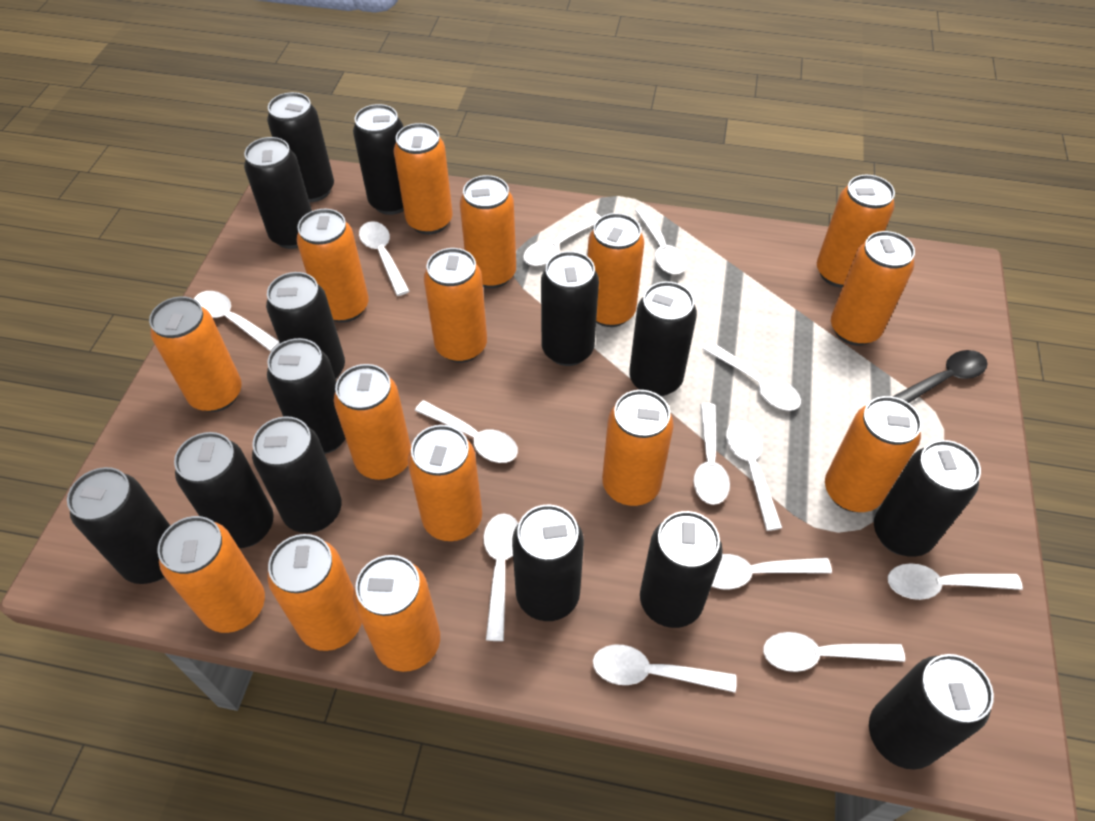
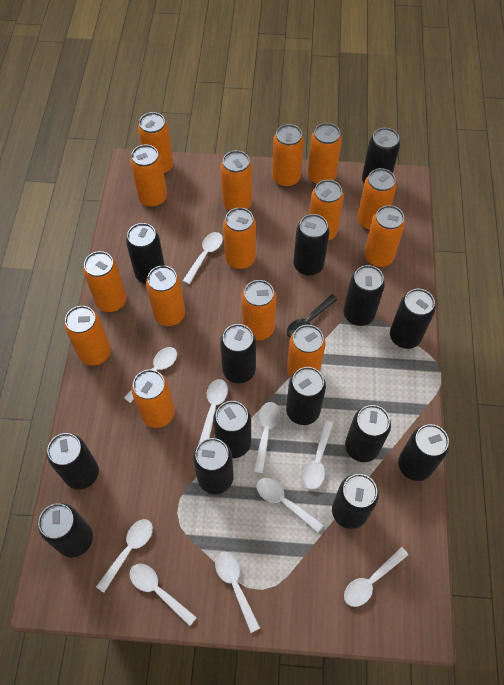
white spoon: [194,291,280,351] [359,221,409,296] [415,400,518,463] [484,513,518,641] [523,213,601,266] [593,644,737,693] [635,207,687,274] [694,403,730,505] [702,341,801,411] [712,554,832,589] [726,421,782,531] [763,632,905,672] [888,563,1023,600] = 13 -> [96,519,153,593] [124,347,177,403] [130,564,197,626] [183,232,223,284] [198,379,228,445] [215,552,260,633] [253,402,280,473] [256,478,323,533] [302,420,333,490] [344,547,408,607] = 10

